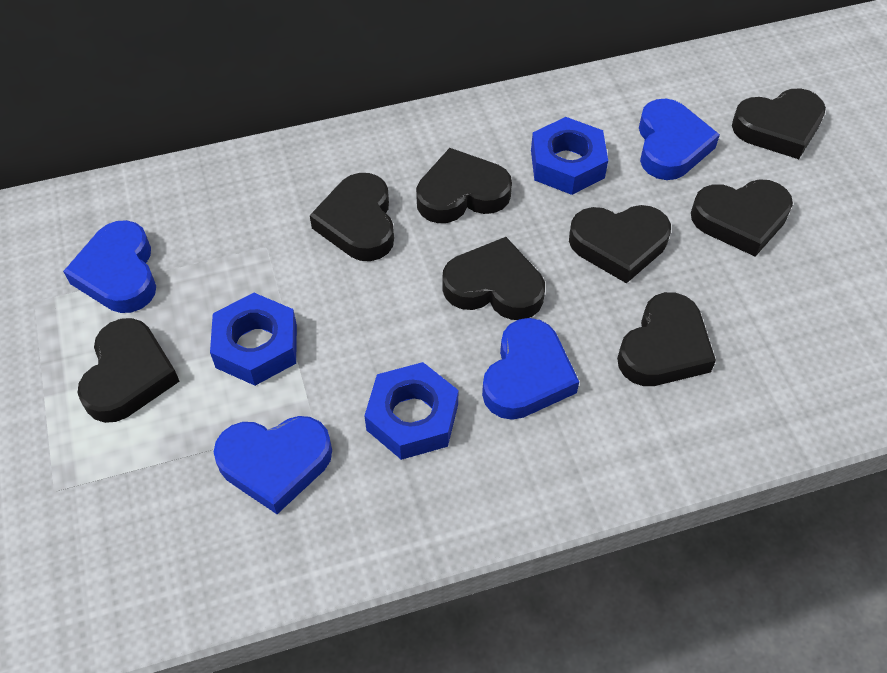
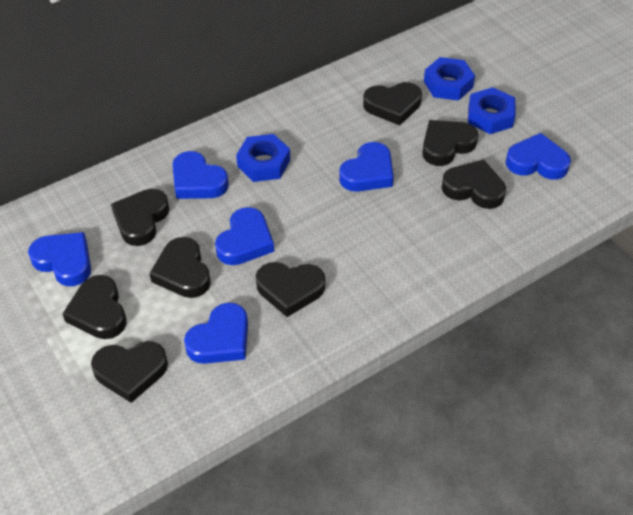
blue heart: [63,220,156,313] [214,416,332,514] [482,318,579,420] [639,99,720,180] = 4 -> [28,232,91,286] [173,151,229,199] [184,303,248,364] [215,207,274,265] [339,142,394,192] [506,133,571,180] = 6

